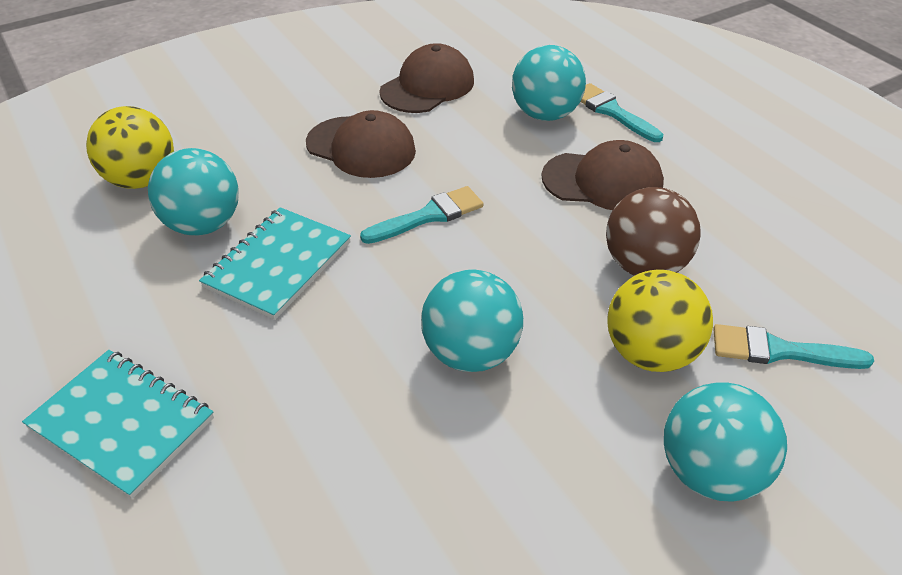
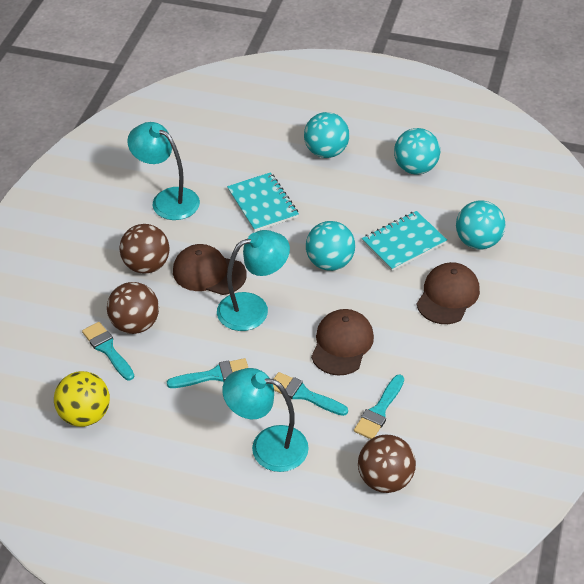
brown ball: [606,187,701,276] = 1 -> [107,282,159,334] [119,224,170,274] [358,434,416,493] = 3
turquoise brush: [360,186,484,244] [581,83,663,142] [713,324,874,369] = 3 -> [82,322,134,380] [167,358,248,388] [273,372,348,416] [354,375,404,439] = 4
turquoise lamp: none = 0 -> [127,122,200,220] [217,230,290,331] [222,368,309,472] = 3
yellow ball: [86,106,174,189] [607,270,713,372] = 2 -> [54,371,110,427] = 1

